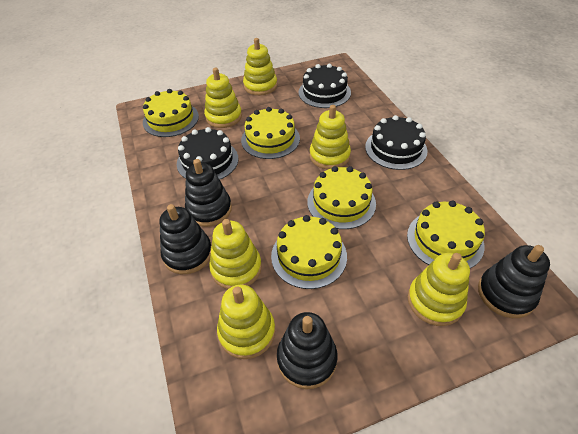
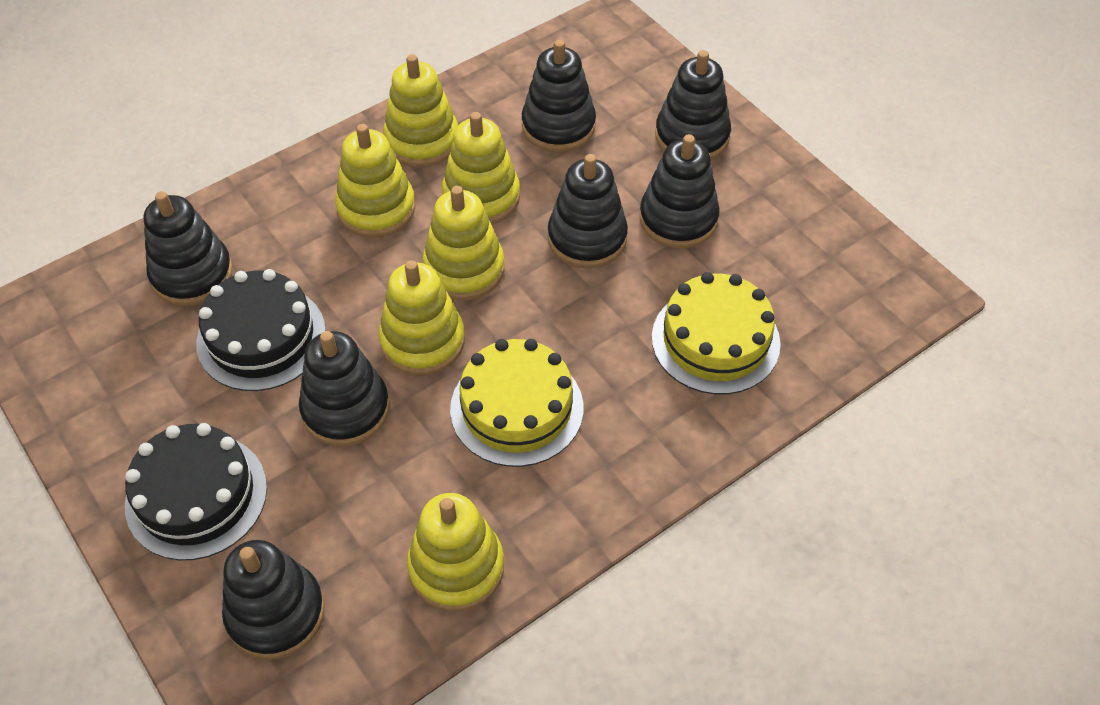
black cake: [177,127,238,180] [298,64,351,108] [365,115,427,170] = 3 -> [125,423,267,560] [196,269,326,391] = 2
black stacking toy: [159,204,212,274] [185,159,232,227] [277,312,338,389] [478,245,550,318] = 4 -> [144,191,233,306] [222,540,325,659] [299,331,390,446] [522,40,596,152] [548,154,628,268] [639,134,720,249] [655,50,731,160] = 7
yellow cake: [143,89,199,137] [241,107,300,159] [271,215,347,289] [307,166,376,229] [407,201,485,268] = 5 -> [450,339,583,467] [652,272,781,394] = 2

